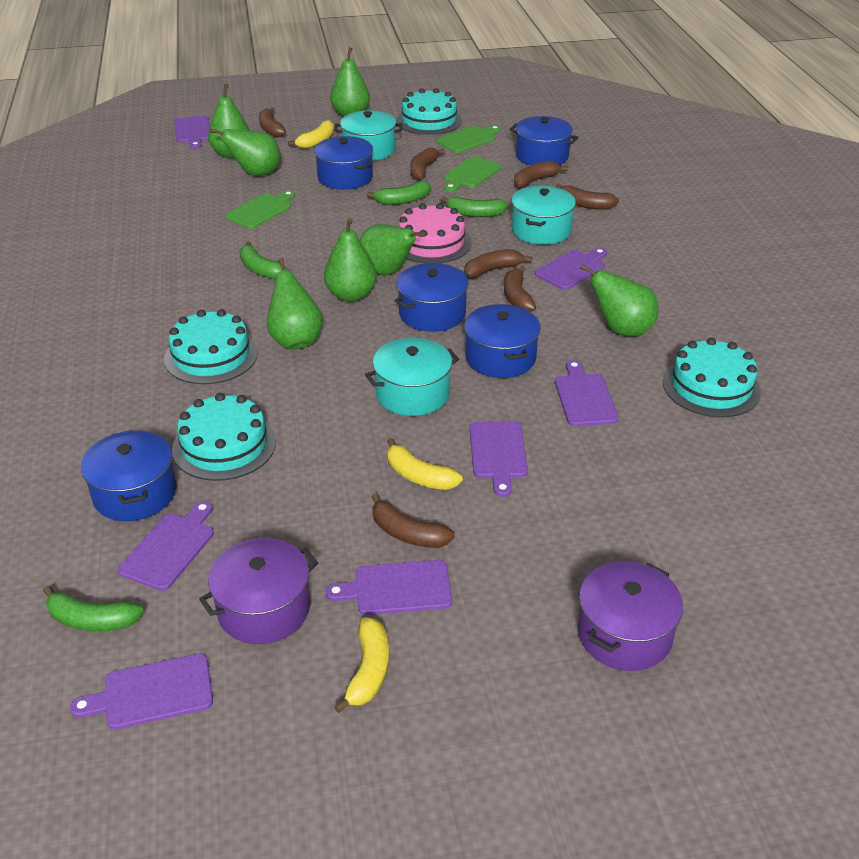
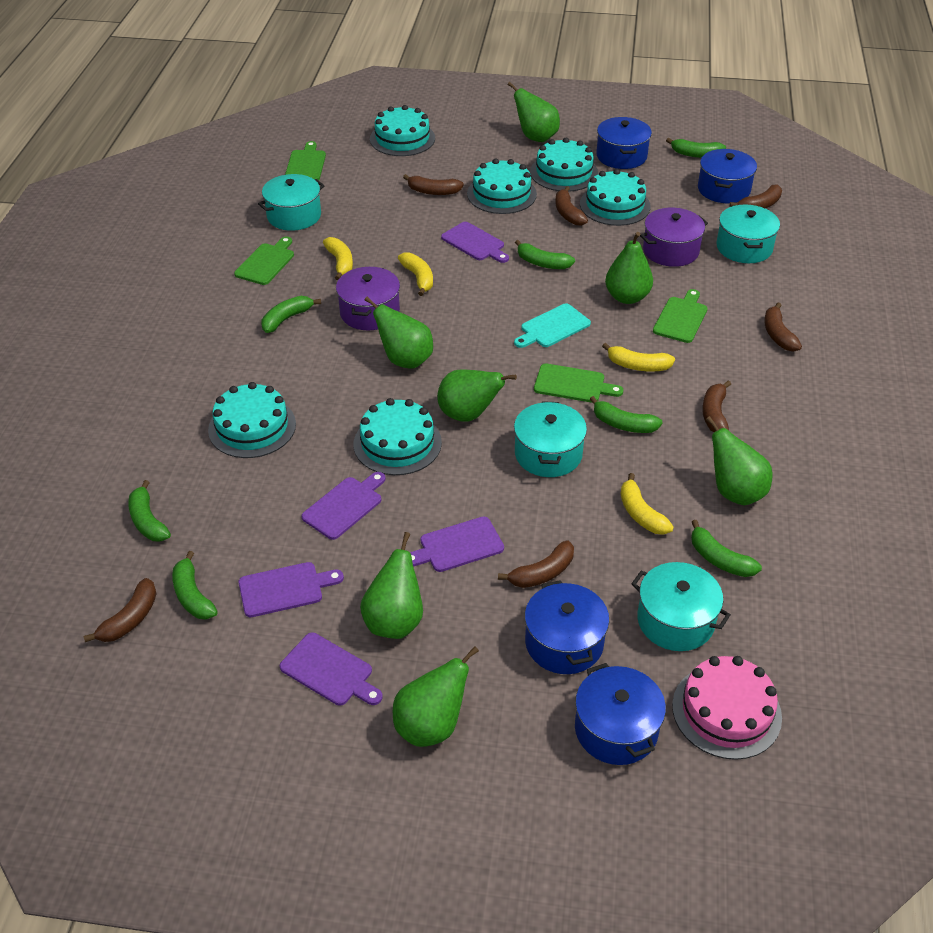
blue pot: [81,430,176,521] [314,136,373,190] [394,263,469,332] [464,304,541,378] [510,116,578,165] = 5 -> [525,580,609,674] [575,663,666,765] [596,117,652,169] [698,149,757,203] = 4
green banana: [43,586,144,631] [240,241,289,279] [366,181,431,205] [440,196,508,217] = 4 -> [128,480,171,542] [172,551,218,619] [262,296,321,333] [515,240,575,269] [590,396,663,433] [666,138,726,158] [691,520,762,577] = 7
green cutting board: [225,190,295,229] [436,125,501,153] [444,156,502,192] = 3 -> [234,236,294,285] [285,141,326,180] [534,364,623,403] [653,289,708,343] = 4
purple cutting board: [70,654,213,729] [118,501,214,591] [174,116,210,149] [326,560,452,615] [470,421,528,497] [535,248,607,290] [555,360,619,426] = 7 -> [239,562,344,617] [280,633,383,706] [302,472,386,540] [410,516,504,572] [441,222,509,263] = 5
turquoise cake: [164,309,258,384] [172,393,276,481] [396,88,462,135] [663,337,761,418] = 4 -> [208,382,296,458] [354,398,442,475] [370,105,435,156] [467,159,537,214] [530,138,598,192] [580,169,651,226] = 6
turquoise cutting board: none = 0 -> [514,303,591,348] = 1
turquoise pot: [334,110,402,161] [365,338,459,416] [512,185,576,245] = 3 -> [258,174,325,231] [514,401,587,477] [631,562,731,651] [716,204,780,263] = 4
yellow banana: [288,120,334,149] [334,617,389,713] [387,438,463,490] = 3 -> [323,237,353,280] [398,253,433,296] [602,343,675,372] [620,473,674,535] = 4

